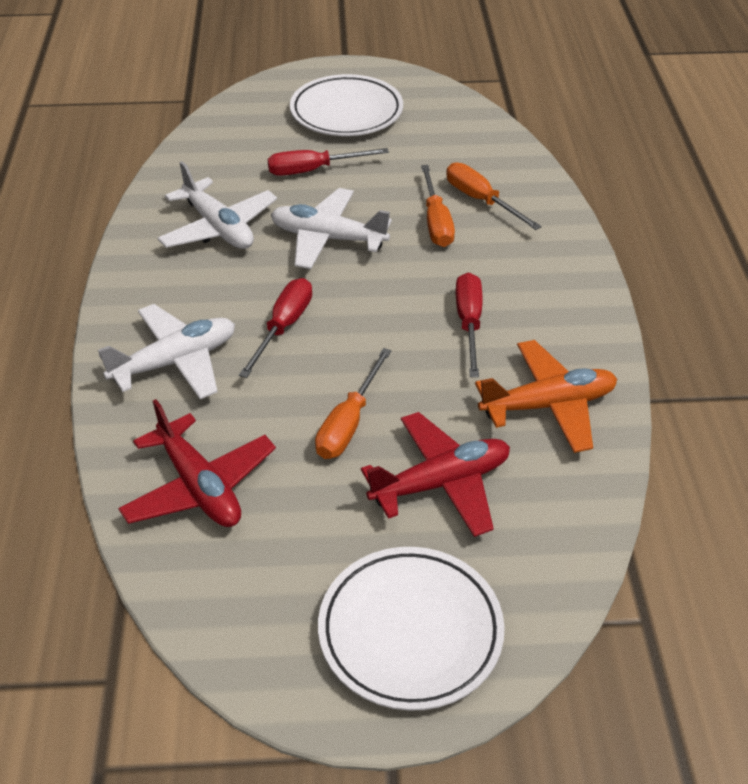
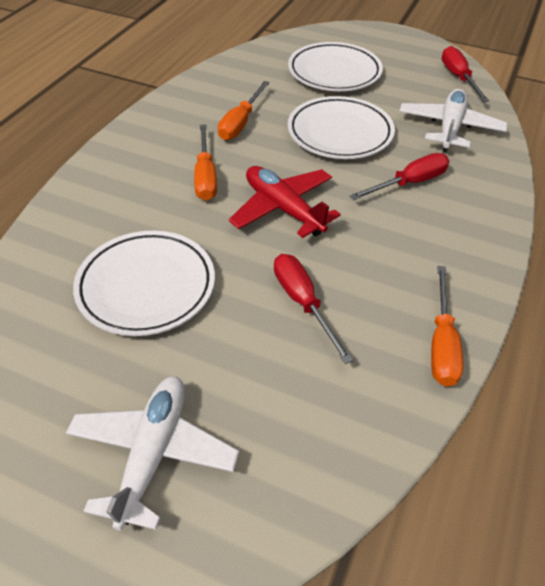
orange plane: [475,340,617,453] = 1 -> none = 0
red plane: [118,399,276,527] [361,412,510,537] = 2 -> [229,166,341,238] = 1
white plane: [98,304,235,399] [158,161,277,249] [271,188,392,269] = 3 -> [66,376,239,531] [399,89,508,152] = 2
white plate: [290,74,403,136] [318,547,505,711] = 2 -> [73,231,215,336] [287,96,395,159] [288,42,383,91] = 3

